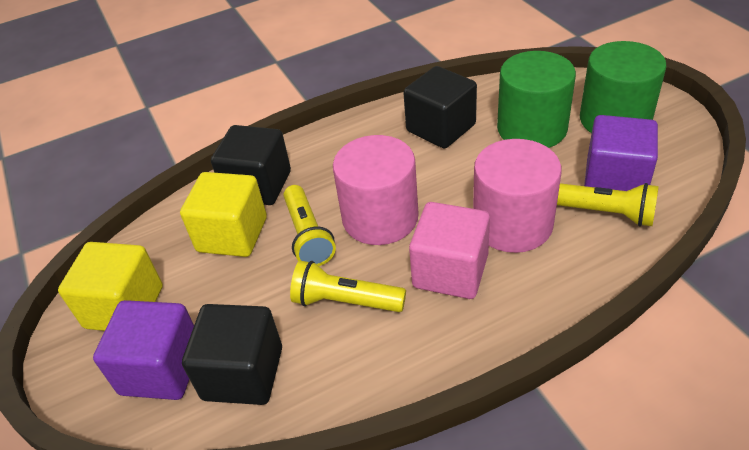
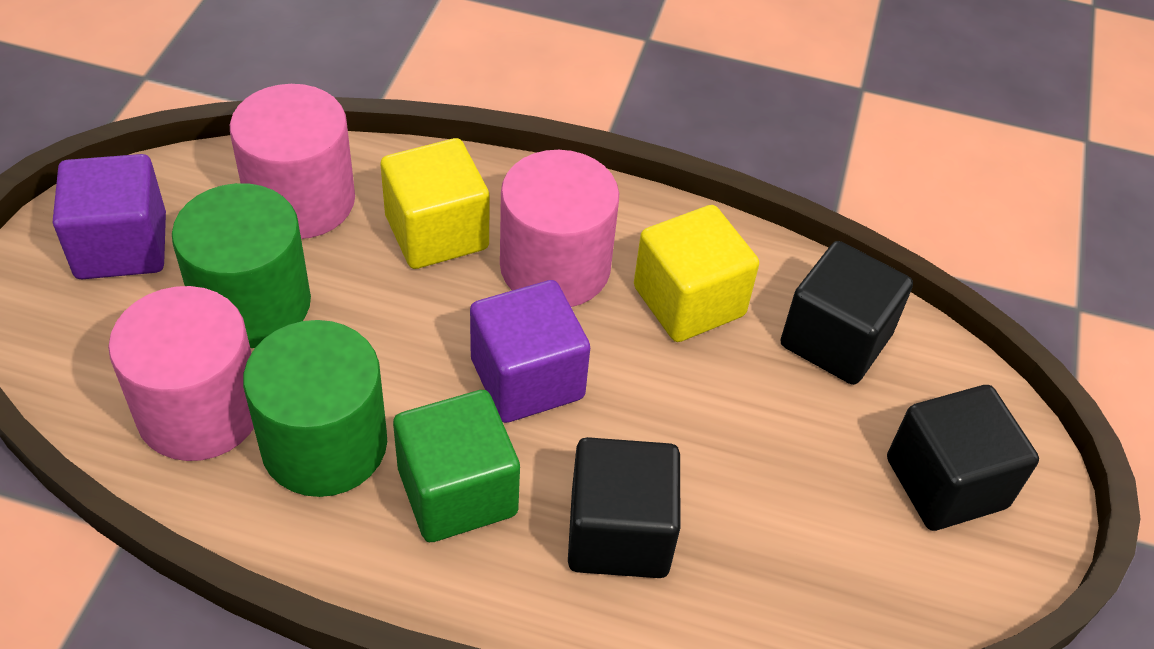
green cube: none = 0 -> [393,390,520,542] = 1
pink cube: [409,202,490,299] = 1 -> none = 0
pink cylinder: [333,135,419,245] [473,139,562,253] = 2 -> [108,286,254,461] [230,84,355,239] [500,150,619,307] = 3
yellow flashlight: [284,185,336,266] [290,261,406,312] [557,183,659,226] = 3 -> none = 0

